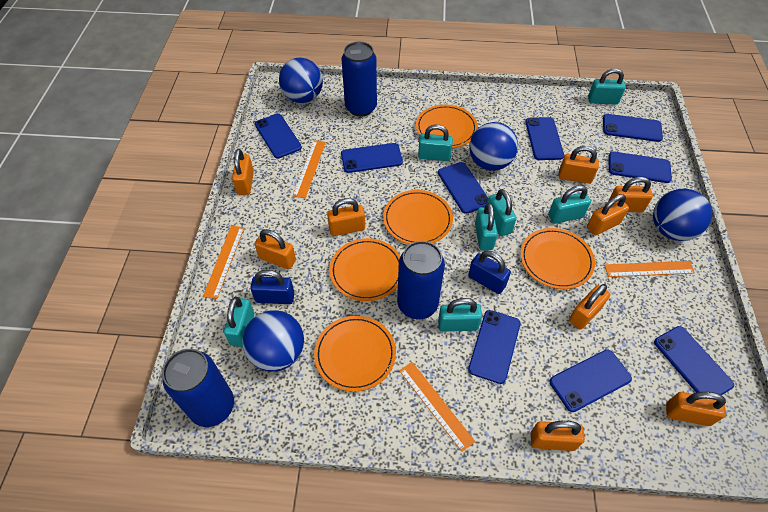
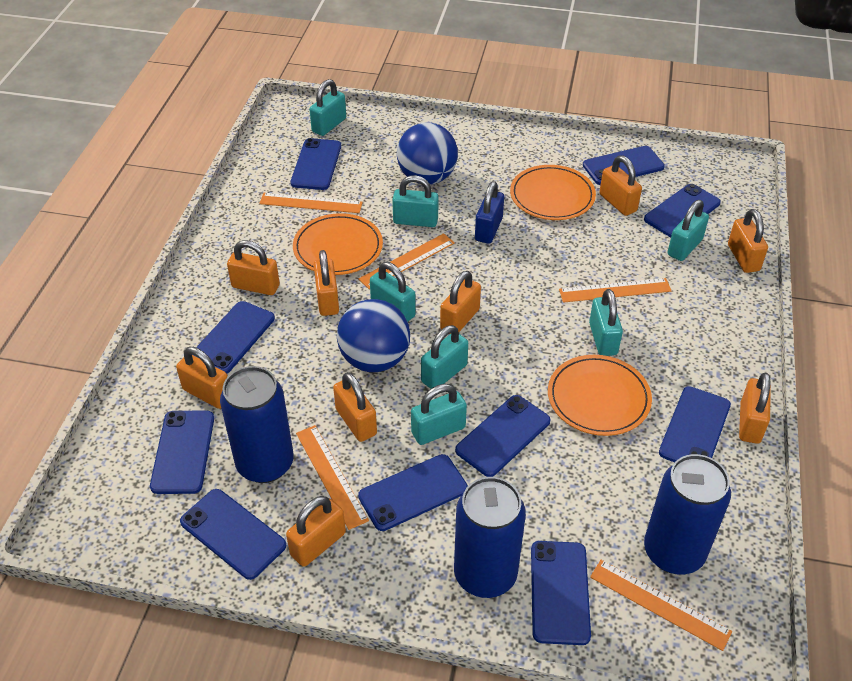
blue ball: [242,310,304,372] [279,58,323,103] [469,122,518,171] [653,189,712,241] = 4 -> [337,299,410,372] [397,122,458,184] = 2
blue padlock: [250,270,295,304] [468,251,511,294] = 2 -> [475,181,504,244] = 1
blue phone: [255,114,302,158] [341,143,403,173] [438,162,489,214] [468,310,521,384] [525,117,564,160] [550,350,632,412] [603,114,663,142] [609,151,672,183] [654,326,734,395] = 9 -> [150,411,214,494] [180,489,286,580] [194,301,275,373] [290,138,341,190] [358,454,468,531] [455,395,550,477] [531,541,591,645] [583,146,665,185] [644,184,721,237] [659,386,731,462] = 10
orange plate: [314,316,396,392] [330,238,400,301] [383,190,453,244] [416,104,478,148] [520,228,595,289] = 5 -> [293,213,383,275] [510,165,596,220] [548,355,652,436] = 3
orange ruler: [203,226,244,299] [293,140,326,198] [399,362,475,452] [604,261,695,277] = 4 -> [259,193,363,213] [296,425,369,530] [359,233,455,289] [559,278,672,303] [590,560,732,651] = 5

